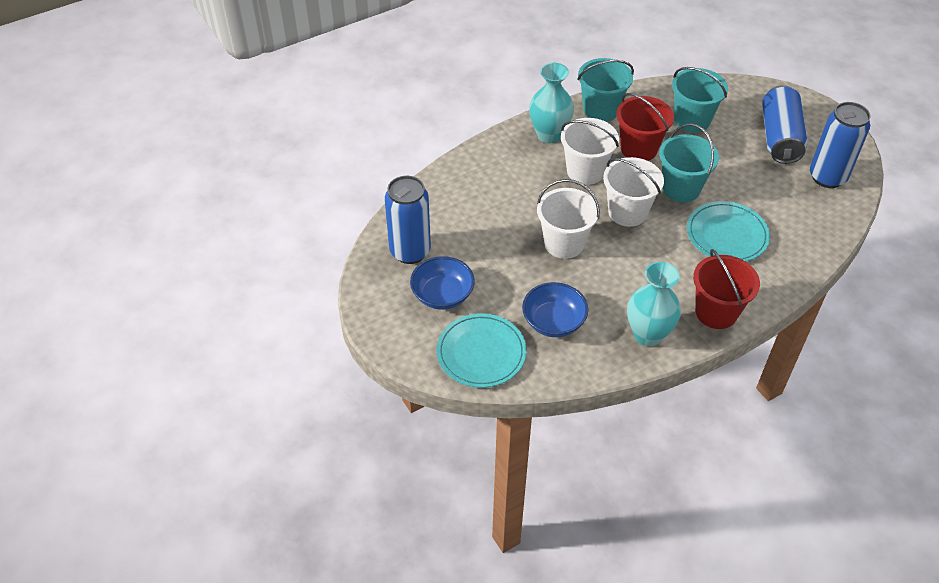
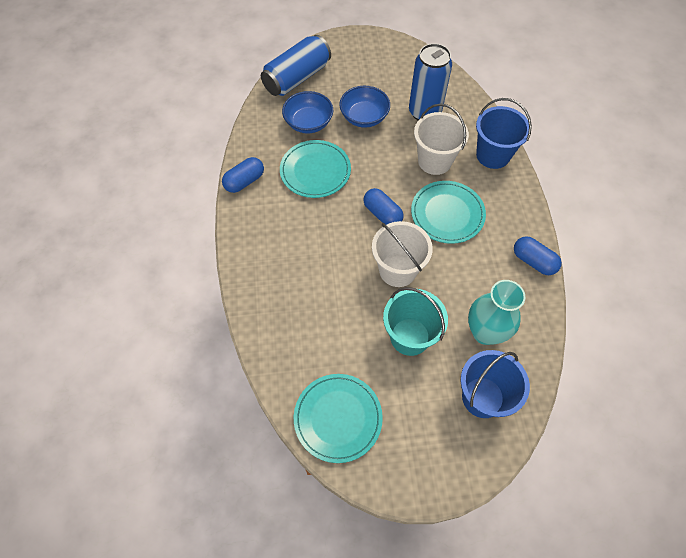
blue bucket: none = 0 -> [461,350,530,418] [476,98,532,169] = 2
blue can: [385,176,431,264] [762,85,808,164] [810,102,871,188] = 3 -> [261,35,331,96] [409,43,452,120] = 2
blue capsule: none = 0 -> [222,157,264,193] [363,188,403,225] [514,236,562,275] = 3
red bucket: [616,93,674,161] [693,249,760,329] = 2 -> none = 0
turquoise bucket: [578,58,634,122] [659,123,719,202] [672,67,728,133] = 3 -> [383,287,448,356] = 1
turquoise plate: [436,313,526,388] [687,201,770,262] = 2 -> [280,140,351,198] [294,374,383,463] [411,181,486,244] = 3
turquoise vase: [529,63,574,143] [627,262,681,346] = 2 -> [468,280,526,345] = 1
white bucket: [537,179,600,259] [561,118,619,185] [603,157,664,227] = 3 -> [372,221,433,287] [414,103,469,175] = 2

